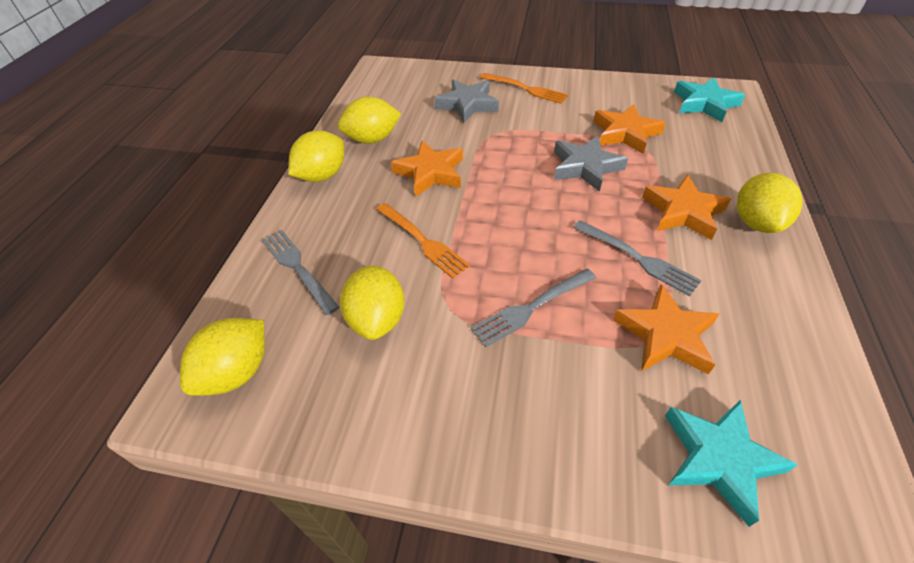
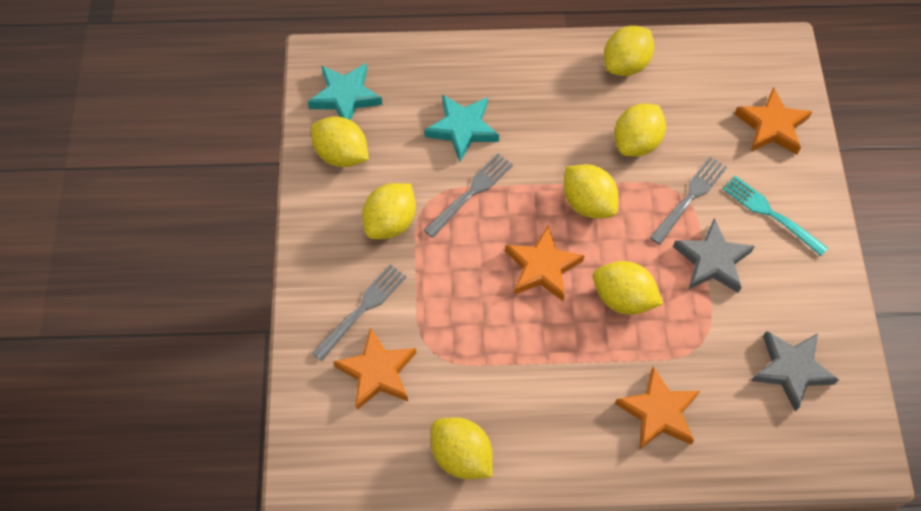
orange fork: [376,203,470,279] [480,73,568,104] = 2 -> none = 0
turquoise fork: none = 0 -> [723,176,828,256] = 1
yellow lemon: [180,318,265,396] [288,130,344,182] [338,97,401,144] [340,265,405,340] [737,173,803,233] = 5 -> [311,116,369,167] [362,183,416,239] [431,417,493,479] [564,164,619,219] [593,261,663,315] [604,26,654,76] [614,104,666,157] = 7

